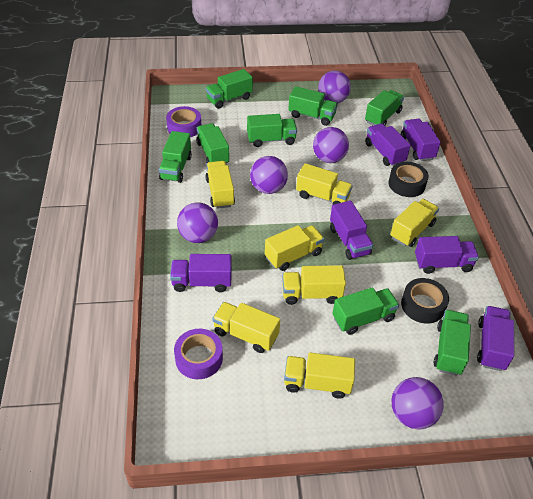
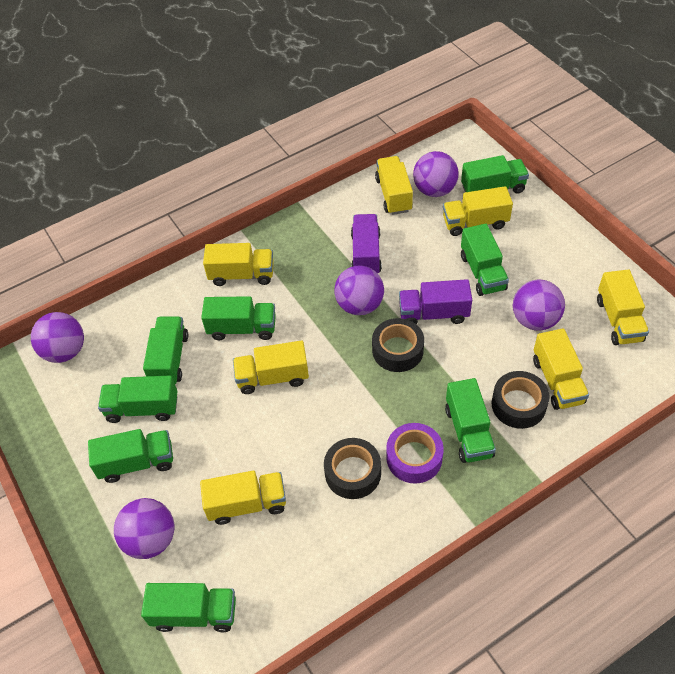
black tape: [389,162,429,197] [401,278,449,324] = 2 -> [324,438,381,499] [372,318,424,372] [492,371,550,429] = 3
purple tape: [166,106,201,137] [174,329,223,379] = 2 -> [386,423,444,484] = 1
purple truck: [170,254,232,292] [330,201,373,260] [365,123,411,166] [401,119,441,161] [415,236,479,274] [477,306,514,371] = 6 -> [351,214,382,273] [399,279,472,325] = 2

